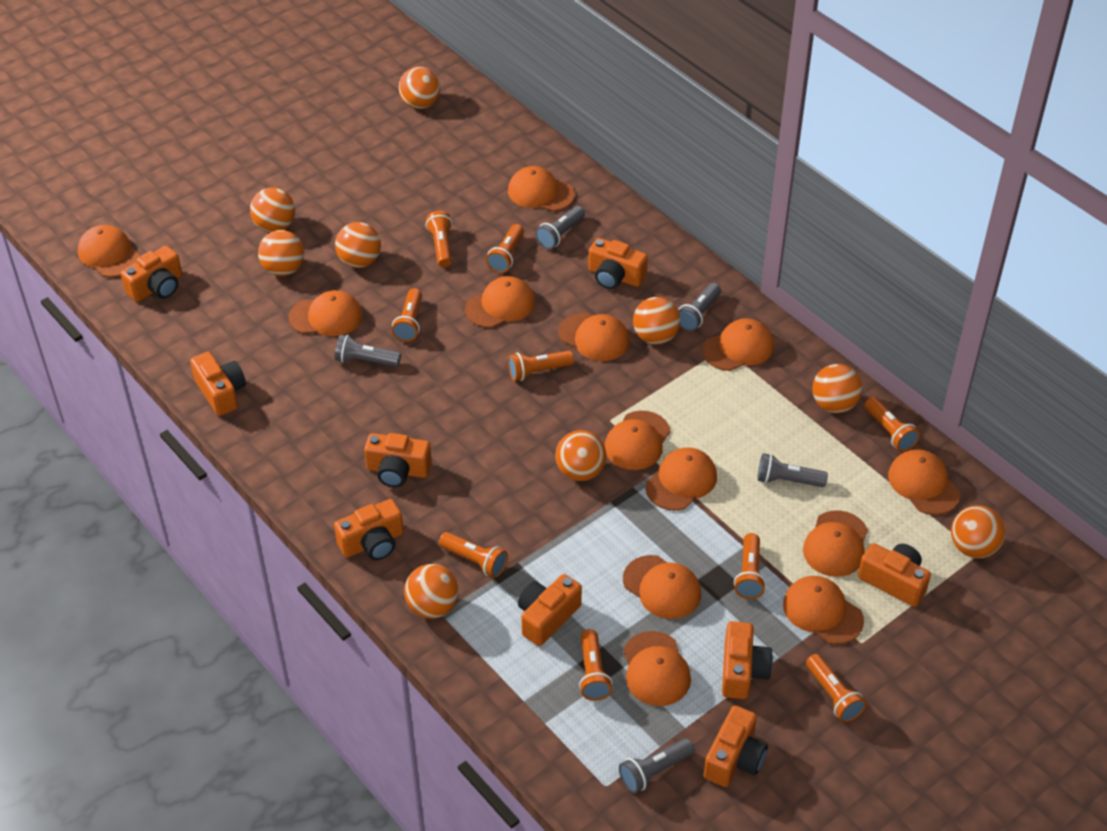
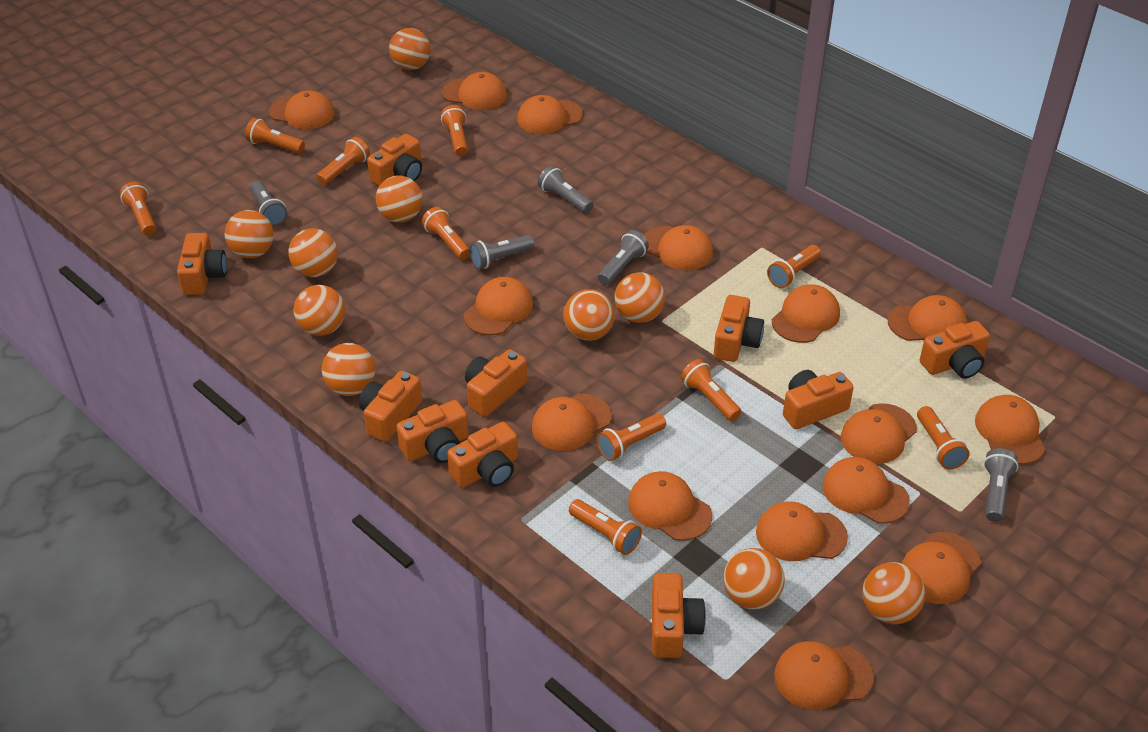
orange ball: [250,187,295,232] [258,230,304,276] [335,222,381,268] [399,67,440,109] [404,564,459,619] [555,430,607,481] [633,297,681,344] [812,364,862,413] [951,505,1006,558] = 9 -> [225,210,274,258] [288,228,338,277] [294,285,345,336] [322,343,375,396] [376,176,423,223] [389,28,430,70] [564,289,615,340] [615,272,665,323] [723,548,785,610] [862,562,925,624] = 10
orange camera: [121,246,182,302] [190,352,246,416] [334,499,404,560] [364,433,432,487] [518,574,582,646] [588,238,648,289] [704,705,768,787] [722,621,773,699] [858,543,931,607] = 9 -> [177,233,227,295] [359,371,422,442] [367,134,422,186] [396,400,469,463] [447,422,518,487] [465,349,527,417] [652,573,706,658] [714,295,764,362] [783,370,854,429] [920,321,990,379] = 10
orange cap: [78,225,141,277] [289,290,363,336] [465,276,535,328] [508,166,575,211] [558,313,630,361] [605,411,670,470] [623,555,701,619] [623,631,691,706] [645,447,717,511] [702,318,774,371] [783,576,864,644] [803,510,868,577] [888,449,960,515] = 13 -> [269,90,335,129] [442,72,507,110] [464,277,533,335] [517,95,583,134] [532,394,611,451] [628,471,712,541] [644,225,713,270] [756,501,848,561] [772,284,840,343] [774,641,874,710] [822,457,910,524] [841,403,917,464] [887,295,967,341] [902,532,981,604] [975,395,1045,465] = 15
orange flashlight: [392,288,422,342] [426,211,452,267] [439,532,508,578] [486,224,524,273] [508,351,574,381] [579,629,613,701] [734,533,766,599] [806,654,867,722] [865,397,920,452] = 9 -> [120,182,156,236] [245,118,305,154] [316,137,370,185] [422,207,470,260] [441,105,468,156] [569,499,642,555] [597,413,666,461] [680,359,742,421] [767,245,821,288] [917,406,969,470] = 10

